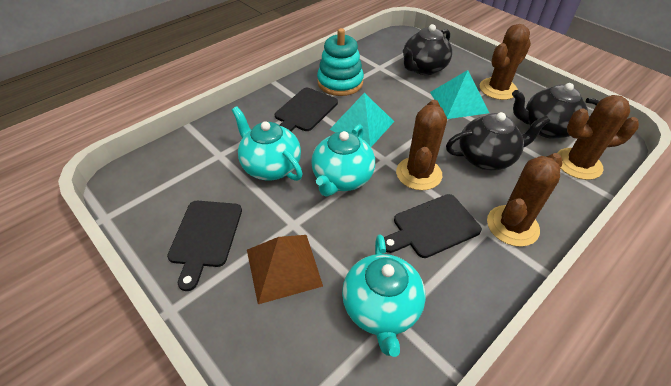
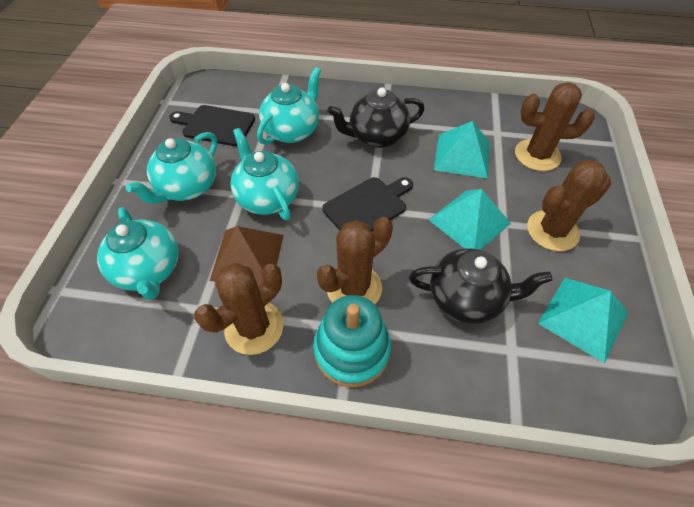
black cutting board: [167,201,242,291] [275,88,338,131] [384,194,482,258] = 3 -> [169,105,255,146] [322,177,413,232] = 2
black teapot: [403,24,452,75] [446,112,550,170] [512,83,599,139] = 3 -> [327,87,424,148] [409,248,553,324] = 2
turquoise pyramid: [329,93,394,147] [430,70,489,119] = 2 -> [429,189,511,250] [434,121,490,179] [538,278,628,364] = 3
turquoise teapot: [232,107,303,181] [311,124,375,196] [342,235,426,357] = 3 -> [97,207,179,300] [126,132,217,204] [230,128,299,220] [257,67,321,145] = 4

